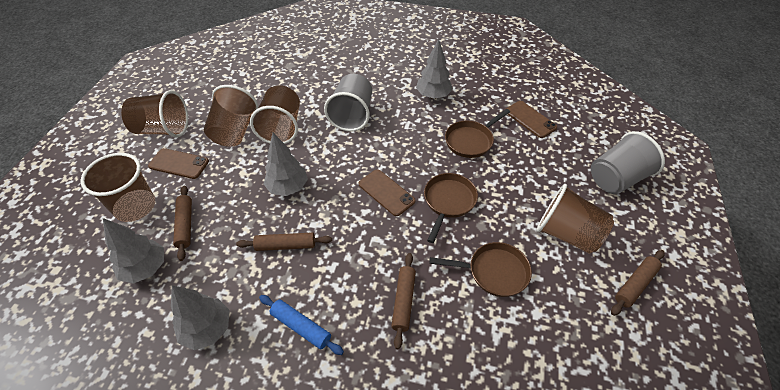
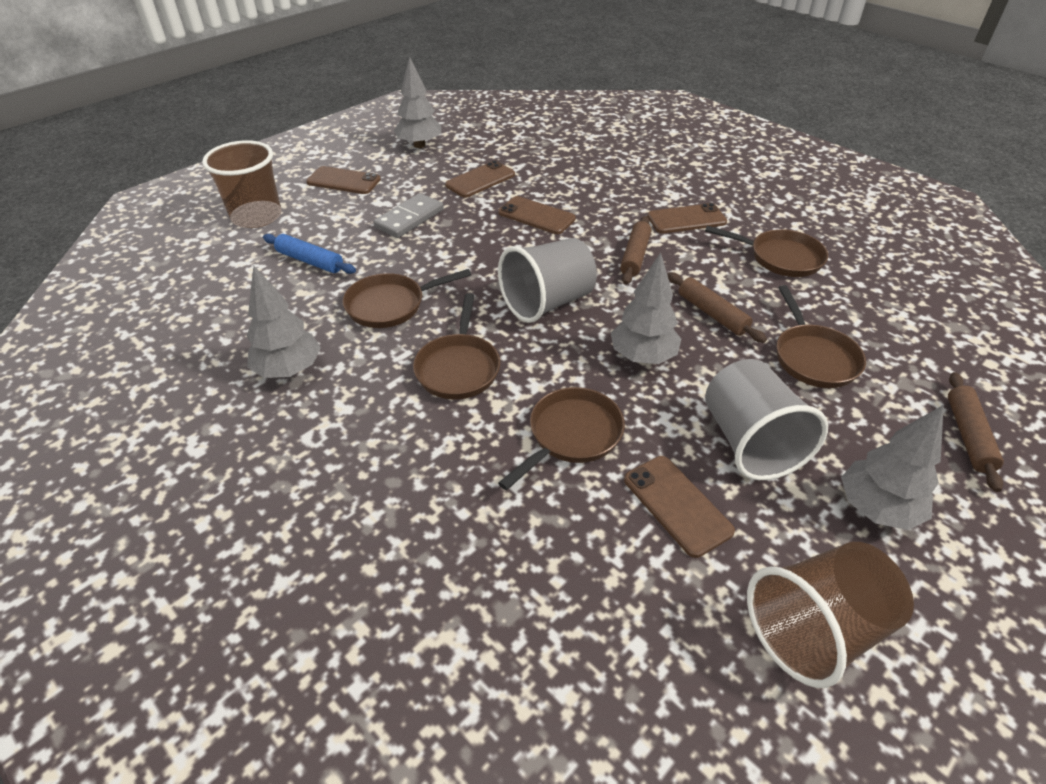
brown cup: [80,153,155,222] [121,90,188,138] [204,85,258,147] [250,85,300,144] [536,184,614,254] = 5 -> [202,140,282,228] [747,542,914,688] = 2
brown pan: [424,173,478,243] [429,242,532,297] [445,109,510,158] = 3 -> [343,269,471,328] [413,293,500,399] [498,387,625,490] [705,226,828,277] [776,285,866,388] = 5
brown phone: [148,148,209,179] [359,169,415,216] [506,101,557,138] = 3 -> [306,166,381,194] [445,161,515,198] [498,196,576,234] [624,456,735,558] [647,203,727,233] = 5
brown rolling pin: [173,186,192,261] [236,232,332,251] [391,253,416,349] [611,250,664,316] = 4 -> [620,216,651,284] [667,272,767,343] [948,372,1004,492] = 3
grey domino: none = 0 -> [373,193,444,238] = 1

